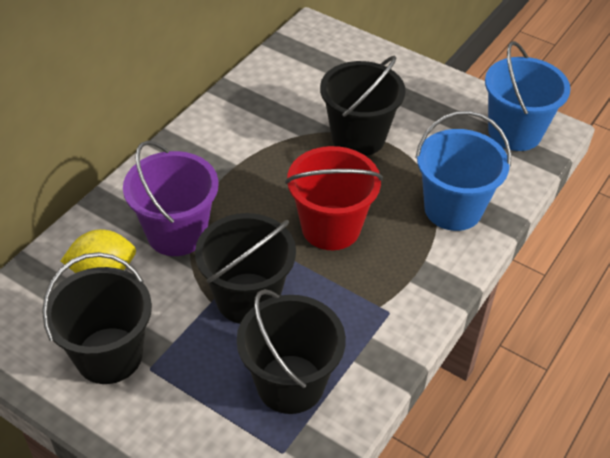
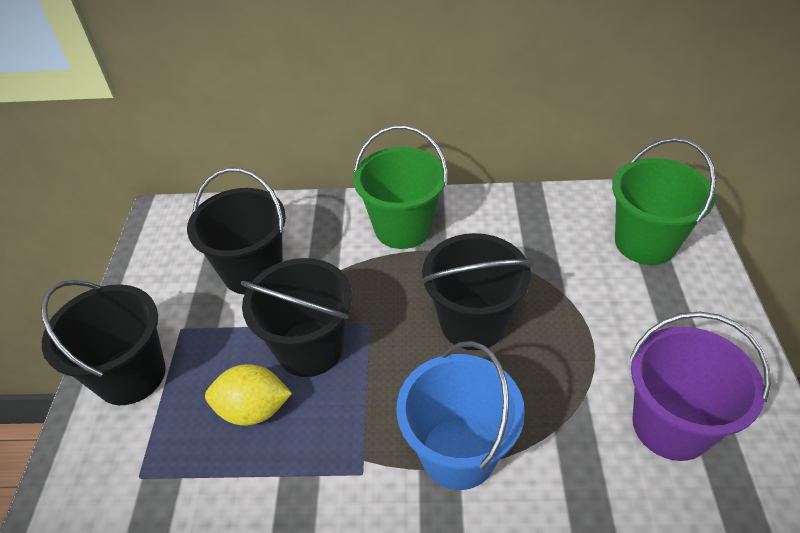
blue bucket: [415,111,511,231] [485,41,571,151] = 2 -> [396,341,525,490] = 1
green bucket: none = 0 -> [353,125,448,249] [612,138,716,265] = 2
red bucket: [285,146,383,250] = 1 -> none = 0

